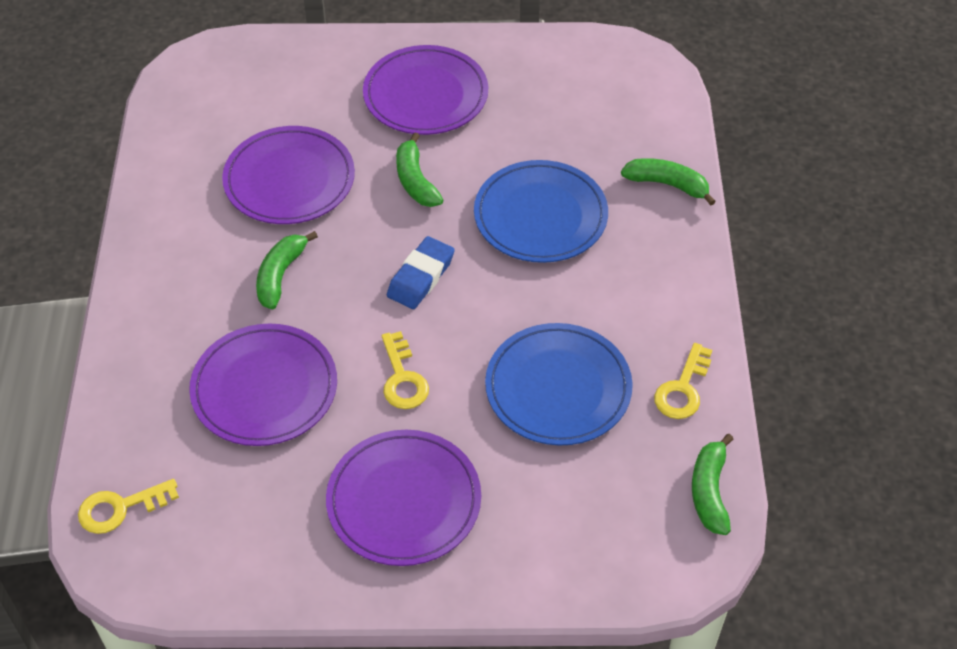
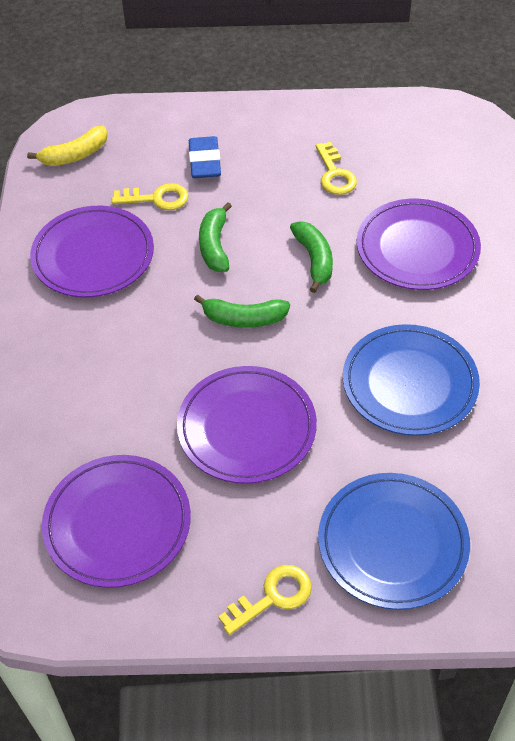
green banana: [256,231,318,309] [396,132,443,207] [621,158,716,206] [692,434,733,535] = 4 -> [194,294,290,328] [199,202,232,272] [290,221,333,293] = 3
yellow banana: none = 0 -> [27,126,108,166] = 1

